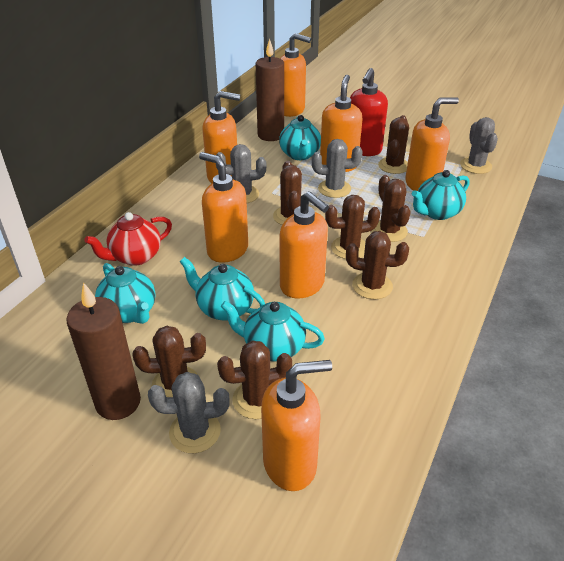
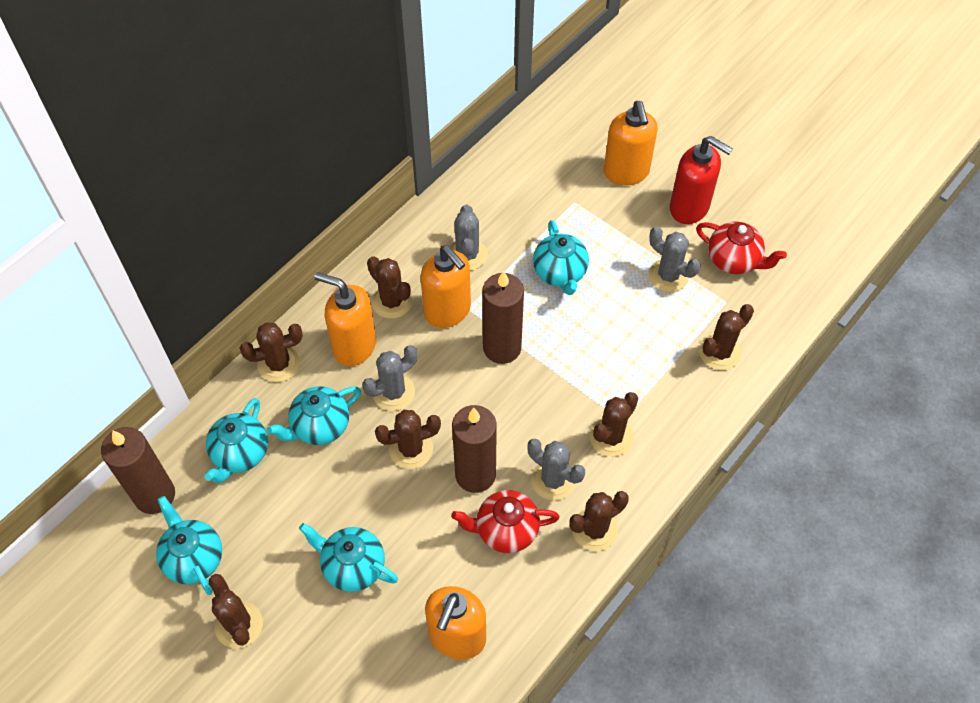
brown candle: [66,282,141,420] [256,39,284,141] = 2 -> [101,427,175,514] [452,405,497,493] [482,271,524,364] = 3
orange soap dispenser: [199,152,248,263] [202,91,240,184] [261,360,332,491] [280,33,311,117] [280,191,329,299] [320,75,362,172] [405,97,459,191] = 7 -> [314,272,376,366] [421,245,471,328] [425,586,486,660] [604,101,658,185] = 4
red teapot: [84,212,172,266] = 1 -> [451,490,560,553] [696,222,787,274] = 2

